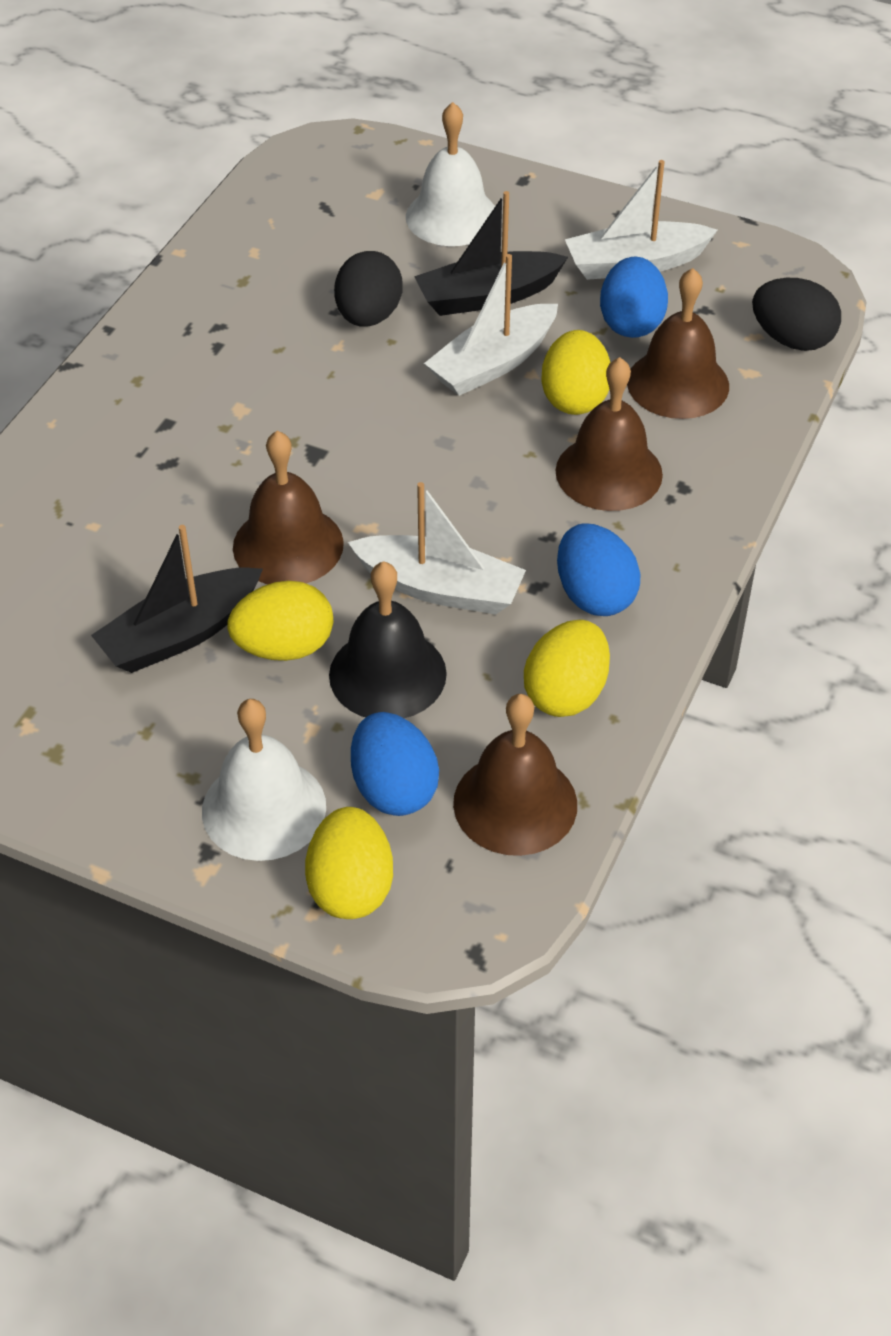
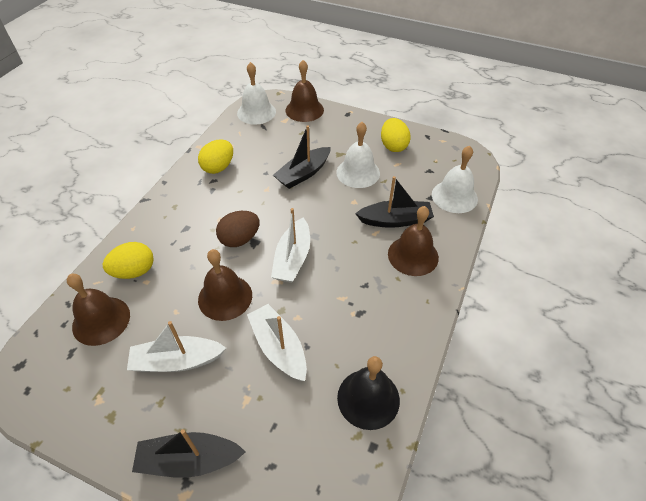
black boat: [91,525,263,673] [414,191,568,316] = 2 -> [132,429,246,478] [273,125,331,189] [355,176,434,228] = 3
black egg: [334,251,402,327] [752,278,841,351] = 2 -> none = 0
blue egg: [351,712,439,816] [557,523,640,616] [600,257,668,338] = 3 -> none = 0
brown egg: none = 0 -> [216,211,260,247] = 1
white bell: [202,699,326,861] [406,102,495,246] = 2 -> [237,62,276,124] [336,122,380,188] [432,145,478,213] = 3
yellow egg: [228,580,333,661] [305,807,393,919] [524,620,610,717] [541,330,610,415] = 4 -> [103,242,154,279] [198,139,233,174] [381,118,411,152] = 3

